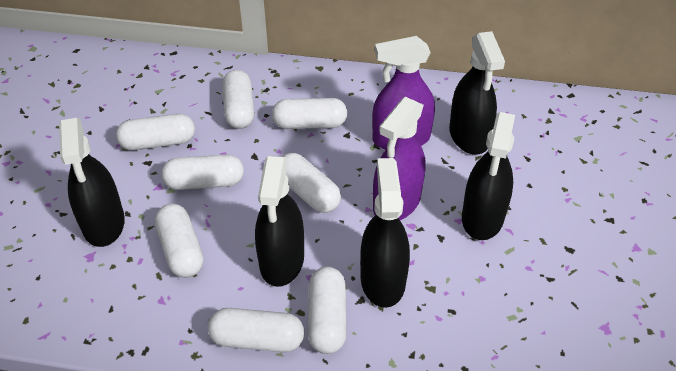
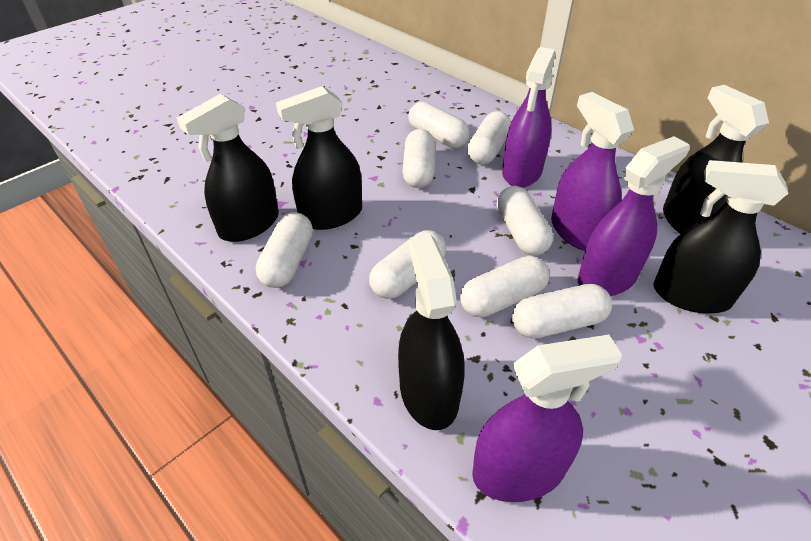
purple spray bottle: [372,36,435,150] [373,97,426,220] = 2 -> [472,335,622,502] [502,47,555,188] [551,92,634,251] [578,136,690,296] = 4

